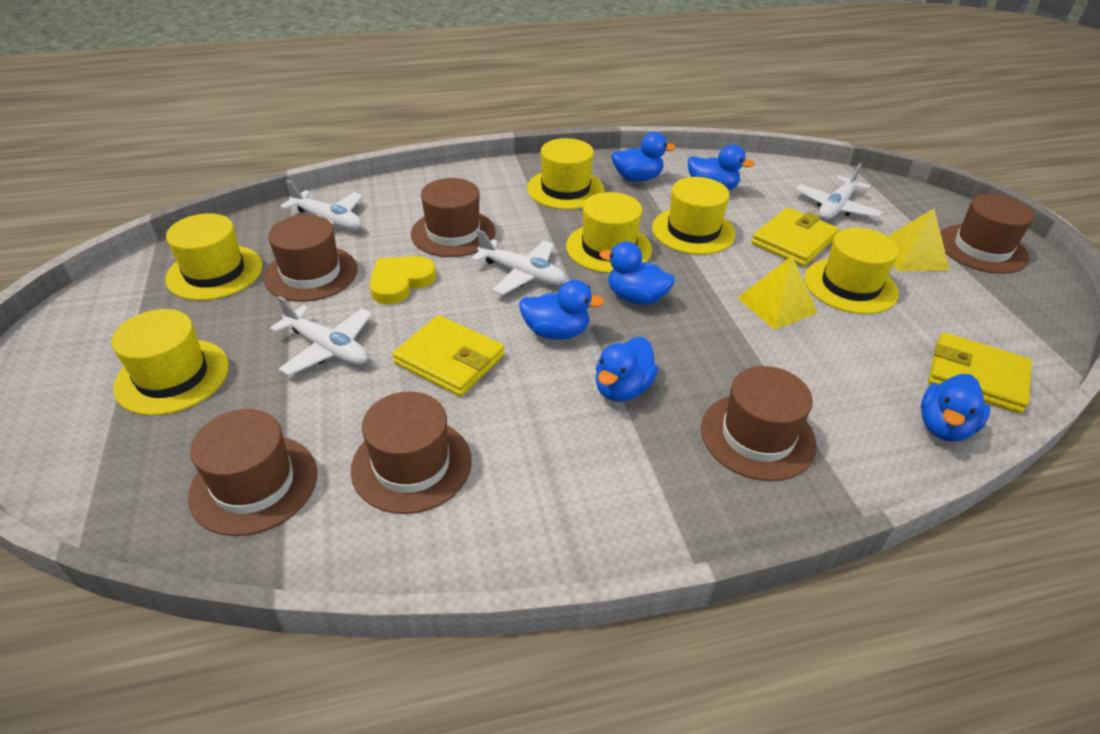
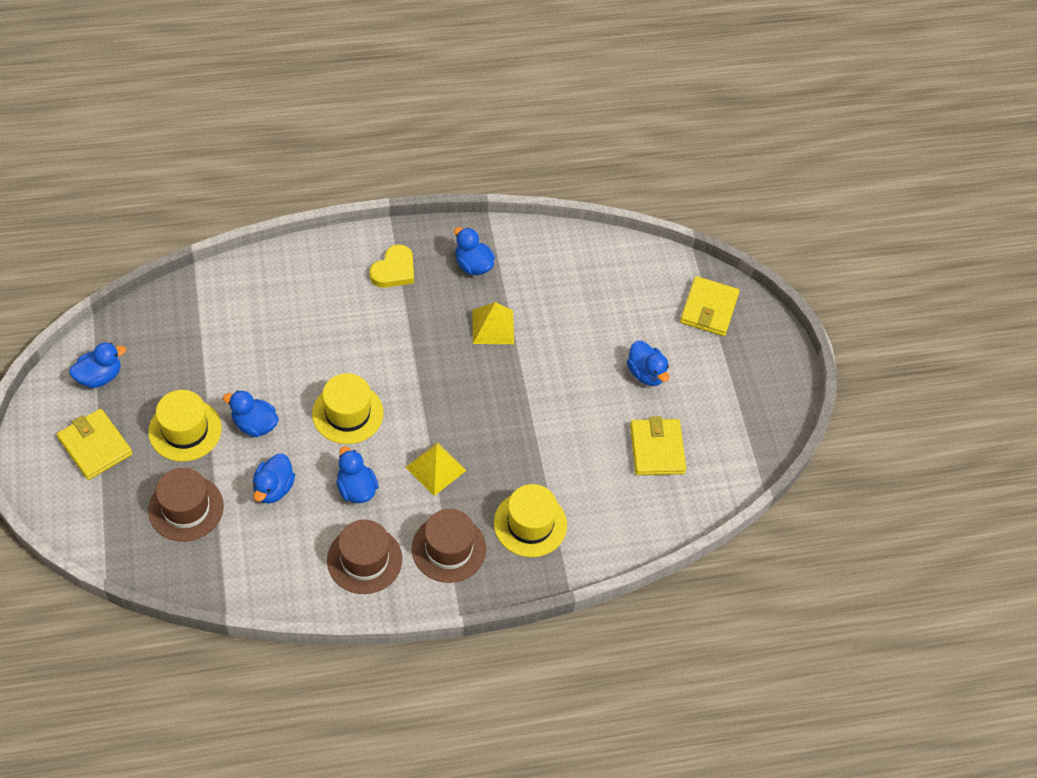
brown hat: [188,409,317,536] [263,215,358,302] [351,392,472,514] [411,178,496,257] [701,366,817,481] [940,194,1034,274] = 6 -> [148,468,224,542] [327,519,402,594] [412,509,486,583] = 3
white plane: [270,296,372,376] [280,180,363,230] [471,230,566,295] [795,163,883,220] = 4 -> none = 0
yellow hat: [111,309,229,415] [165,213,262,301] [527,138,604,210] [566,192,652,273] [652,177,736,255] [804,228,899,314] = 6 -> [148,390,222,461] [312,373,384,444] [494,484,567,557] = 3

